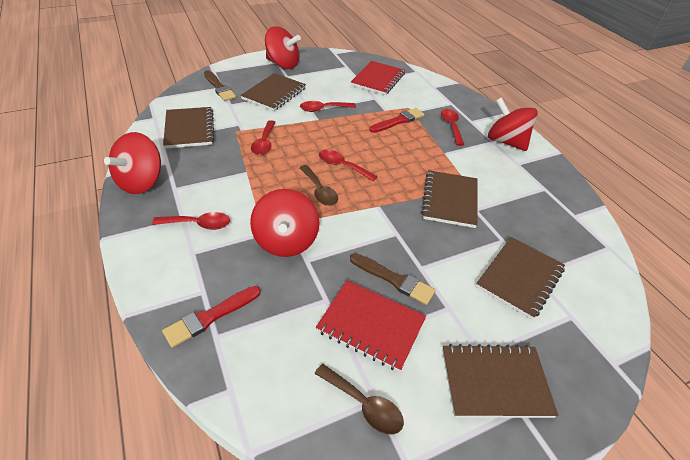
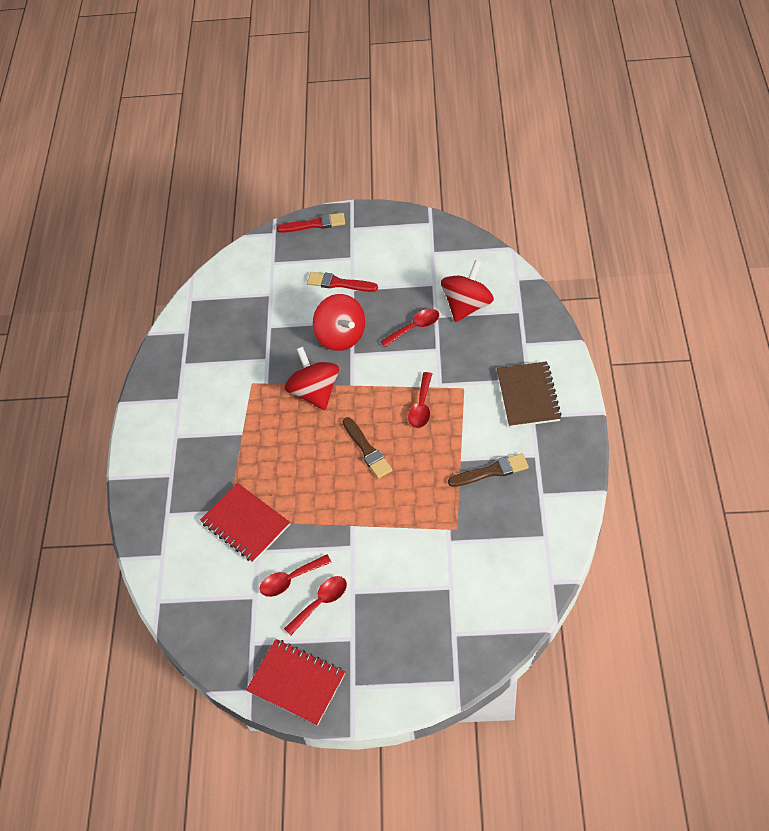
brown notebook: [163,107,214,149] [240,73,306,111] [421,170,478,228] [442,344,558,418] [476,237,565,320] = 5 -> [497,361,562,428] = 1
brown spoon: [299,165,338,206] [314,364,404,435] = 2 -> none = 0
red spinning top: [104,132,161,194] [250,189,320,257] [265,26,301,69] [488,97,538,151] = 4 -> [284,347,339,410] [313,294,365,351] [441,260,494,322] = 3
red spoon: [152,212,230,230] [251,120,276,155] [300,101,356,112] [319,150,378,181] [441,109,464,146] = 5 -> [260,554,332,597] [284,576,347,635] [380,309,439,347] [408,372,432,428] = 4

